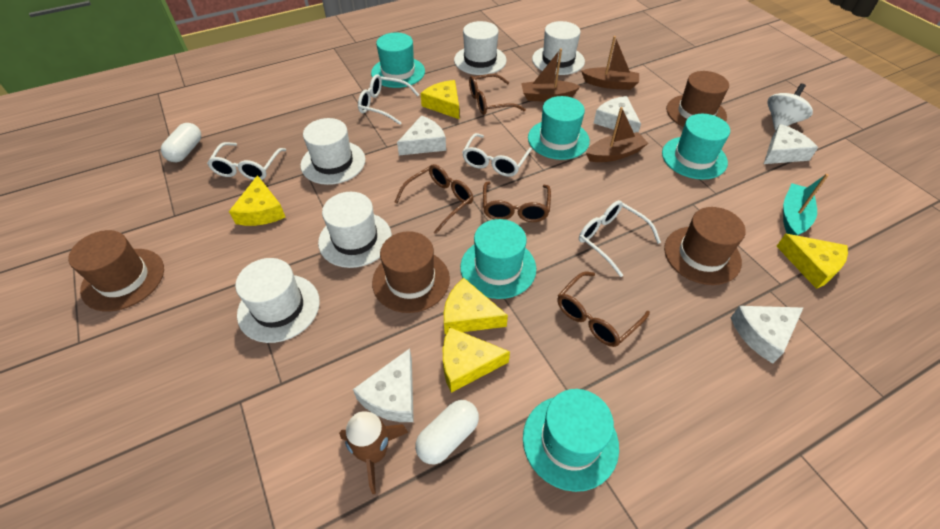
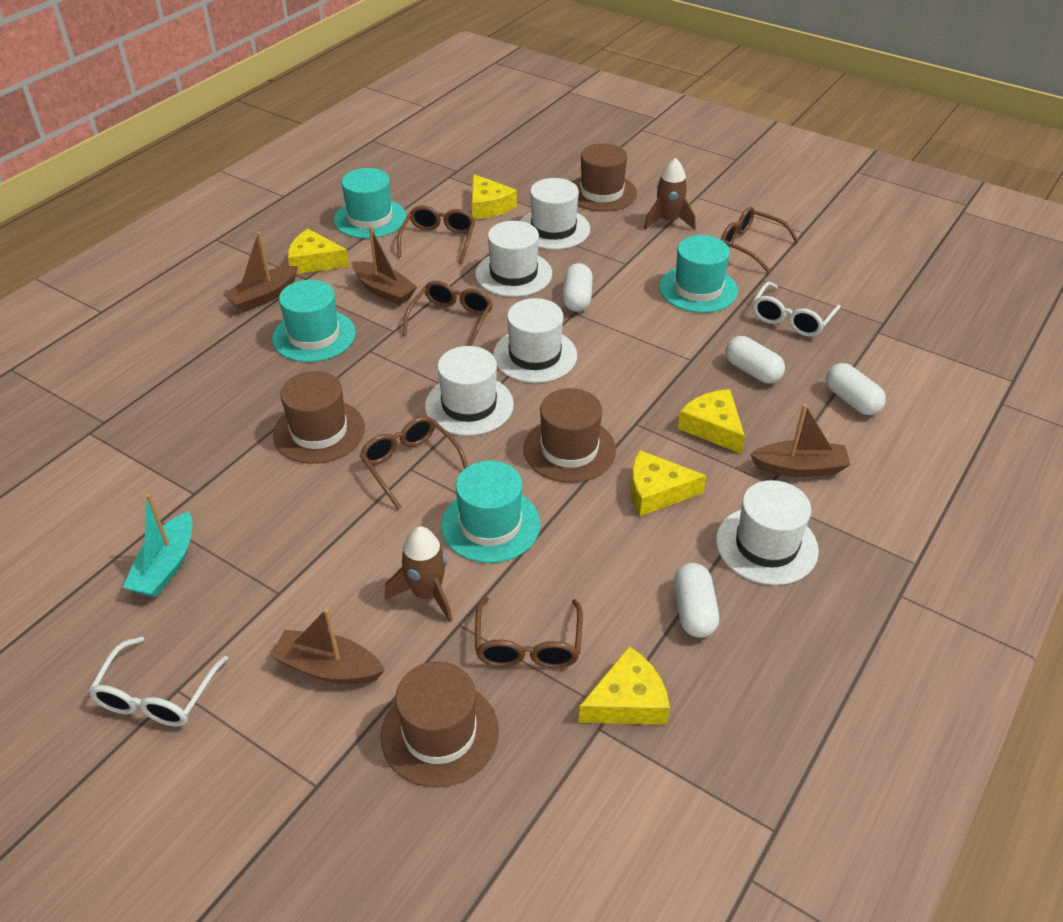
brown boat: [521,49,580,102] [581,36,639,90] [586,107,648,162] = 3 -> [223,232,298,312] [270,608,385,684] [352,226,417,305] [750,404,851,477] = 4
brown glasses: [394,164,473,234] [469,74,526,115] [483,182,551,222] [557,272,650,347] = 4 -> [360,416,468,509] [397,205,475,264] [402,281,493,346] [475,597,583,668] [721,207,799,273] = 5
brown rocket: [339,411,409,494] = 1 -> [385,526,453,622] [644,158,696,230] = 2
turquoise hat: [371,33,425,88] [460,219,536,299] [523,389,619,492] [528,96,590,160] [662,114,730,180] = 5 -> [272,280,356,362] [334,168,406,239] [441,460,540,563] [659,235,738,313] = 4
white capsule: [161,123,201,162] [415,400,479,464] = 2 -> [562,263,593,312] [674,563,719,638] [725,336,785,383] [826,363,886,415] = 4
white cheese: [353,348,414,422] [397,115,446,155] [594,96,641,133] [731,306,803,363] [764,124,818,164] = 5 -> none = 0
white glasses: [207,142,286,180] [358,74,419,125] [462,133,532,177] [579,200,661,277] = 4 -> [88,636,228,726] [752,282,841,337] = 2
white spinning top: [767,83,813,131] = 1 -> none = 0

